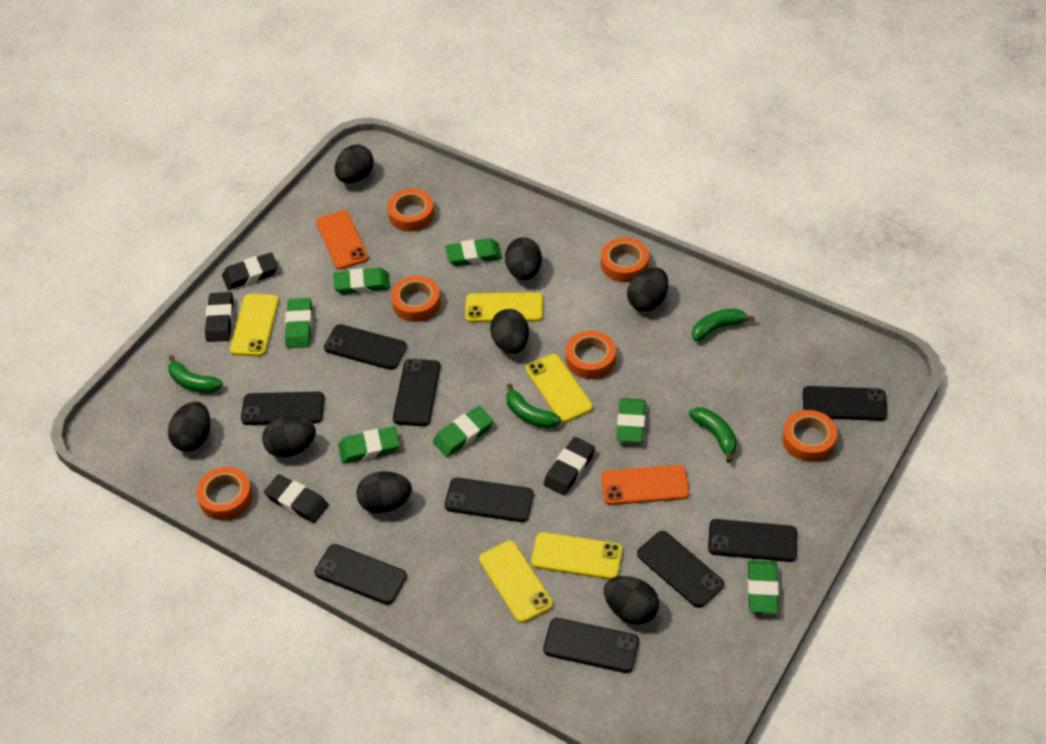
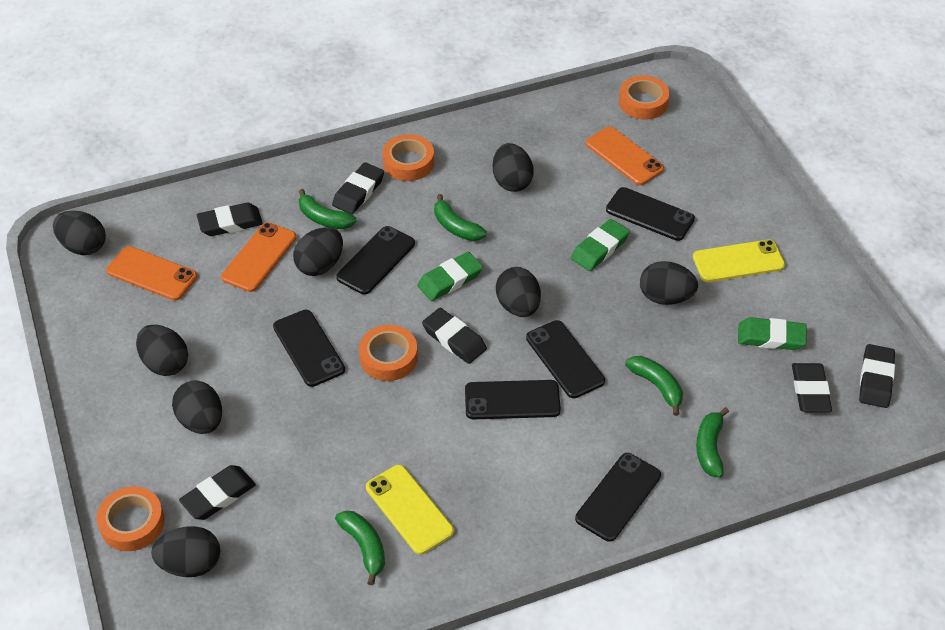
black eraser: [205,292,234,342] [222,253,278,290] [264,474,328,523] [544,437,595,495] = 4 -> [179,465,256,520] [197,203,263,236] [332,162,384,214] [422,308,487,364] [792,363,832,412] [859,344,895,408] = 6
black phone: [241,392,324,425] [315,544,407,605] [324,324,407,370] [393,359,441,426] [445,477,534,522] [543,618,639,673] [637,531,724,608] [708,519,797,562] [803,386,887,421] = 9 -> [273,310,345,387] [336,226,415,295] [465,380,561,419] [526,320,605,398] [575,453,661,542] [606,187,695,241] = 6
green banana: [168,355,223,393] [506,383,561,429] [689,408,737,463] [692,309,755,341] = 4 -> [299,189,357,229] [335,511,385,585] [434,194,487,241] [625,356,683,416] [696,407,729,478] = 5
green eraser: [285,298,312,348] [333,268,390,295] [338,427,400,464] [433,406,493,457] [445,238,502,266] [617,398,646,443] [748,560,779,614] = 7 -> [417,252,483,301] [571,219,630,271] [738,317,807,350] = 3
orange phone: [316,210,368,269] [601,465,689,505] = 2 -> [106,246,197,301] [221,222,296,292] [586,127,664,185] = 3
orange tape: [196,467,253,520] [387,189,434,232] [391,276,441,322] [566,331,616,379] [601,237,649,282] [782,410,837,462] = 6 -> [97,486,165,551] [359,325,418,381] [382,134,434,181] [619,76,670,120] = 4
yellow phone: [230,294,279,357] [465,292,543,322] [479,541,553,623] [526,354,593,423] [531,532,622,580] = 5 -> [366,465,454,555] [693,239,785,282] = 2

